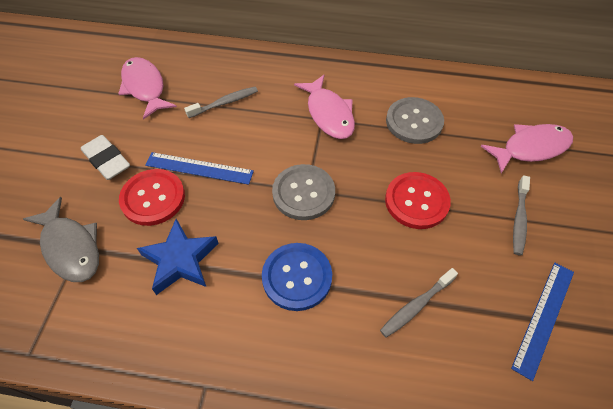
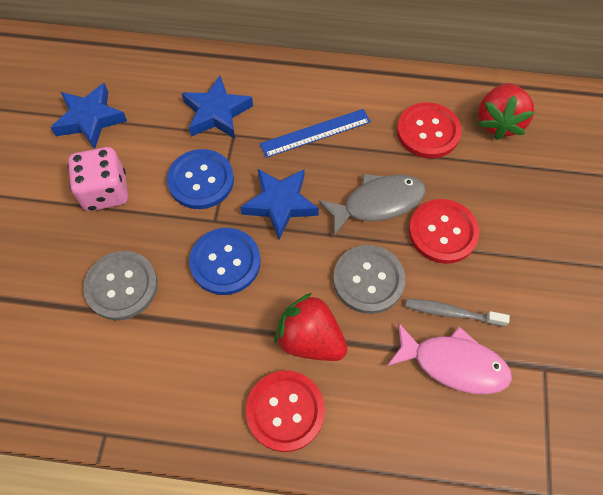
blue button: [262,243,332,311] = 1 -> [167,149,234,209] [189,228,260,295] = 2
blue ruler: [145,152,254,185] [511,263,574,381] = 2 -> [260,109,371,158] = 1
blue star: [137,219,219,295] = 1 -> [51,83,127,149] [182,76,253,139] [240,169,319,239] = 3
grey toothbrush: [184,87,258,118] [380,268,458,338] [513,175,530,256] = 3 -> [405,299,510,327] = 1
pink dice: none = 0 -> [68,147,128,211] = 1
pink fish: [118,57,177,120] [294,75,355,139] [481,124,573,174] = 3 -> [387,322,512,394] = 1
red button: [119,169,185,226] [385,172,451,229] = 2 -> [246,370,325,452] [397,102,462,158] [409,199,479,264] = 3
red strawberry: none = 0 -> [274,293,348,361] [478,83,534,140] = 2
white eraser: [81,135,130,180] = 1 -> none = 0

